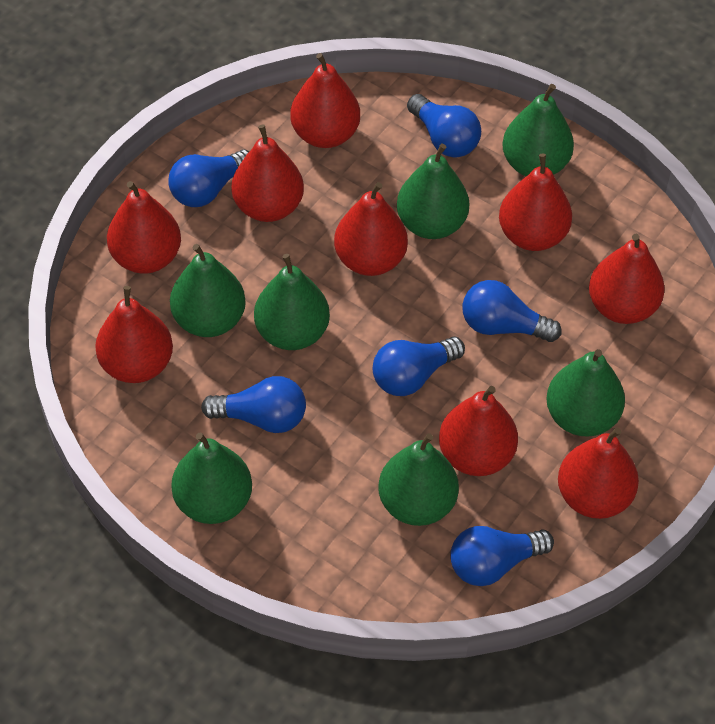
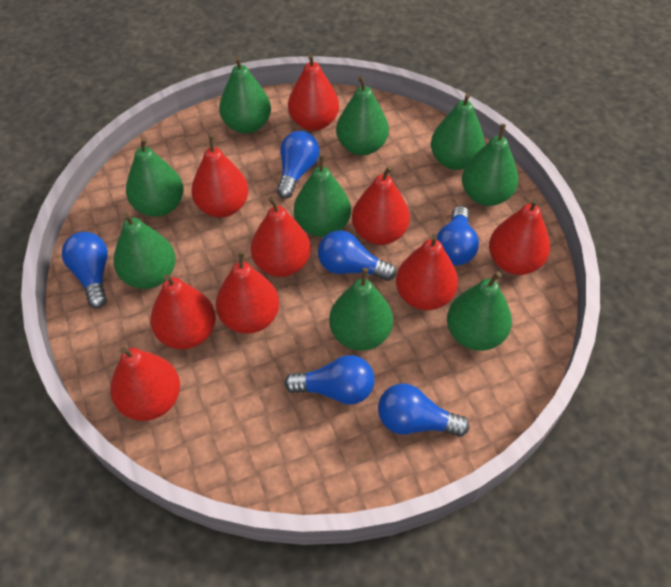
green pear: [170,244,246,337] [171,432,252,524] [254,254,330,350] [378,433,459,526] [397,144,469,239] [502,84,574,176] [546,349,625,437] = 7 -> [113,213,176,289] [126,137,184,217] [219,56,271,134] [294,154,351,237] [329,268,393,351] [336,76,389,156] [431,93,485,170] [447,271,512,351] [462,124,519,206] = 9

